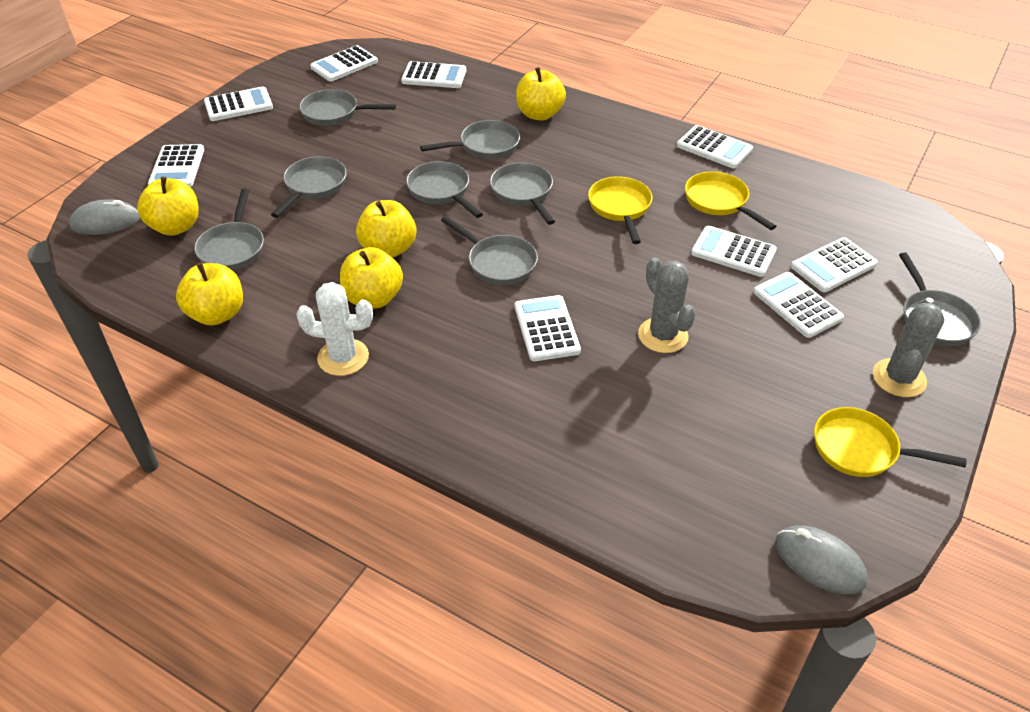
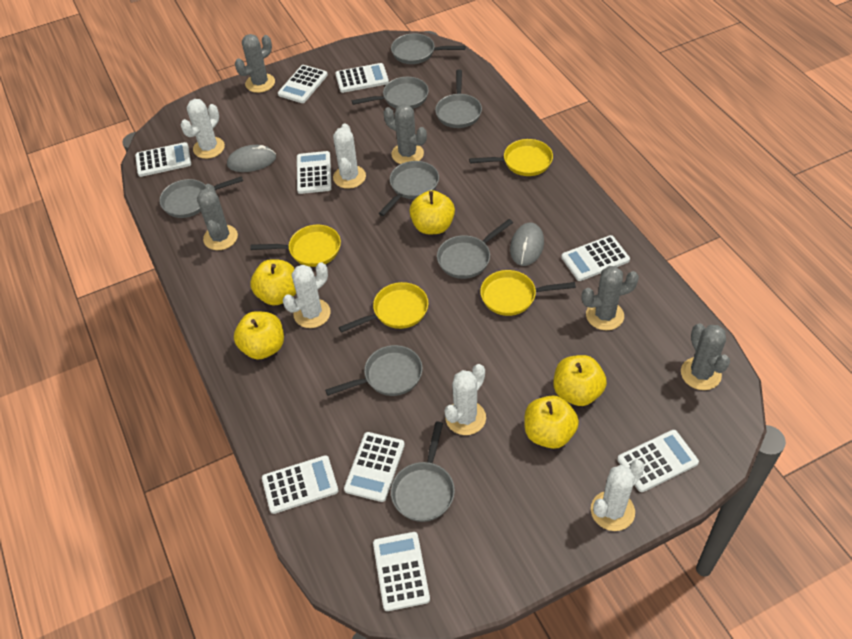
grey cactus: [638,257,696,353] [873,298,945,397] = 2 -> [197,184,238,250] [235,34,275,93] [384,104,427,164] [581,266,639,330] [681,323,730,390] = 5
white cactus: [296,282,373,376] = 1 -> [180,99,225,159] [283,262,331,328] [333,123,366,189] [444,364,486,435] [591,460,645,531] = 5
yellow pan: [588,176,653,244] [685,171,776,230] [814,407,966,477] = 3 -> [250,225,341,267] [339,282,428,333] [469,139,553,176] [480,270,576,316] = 4

